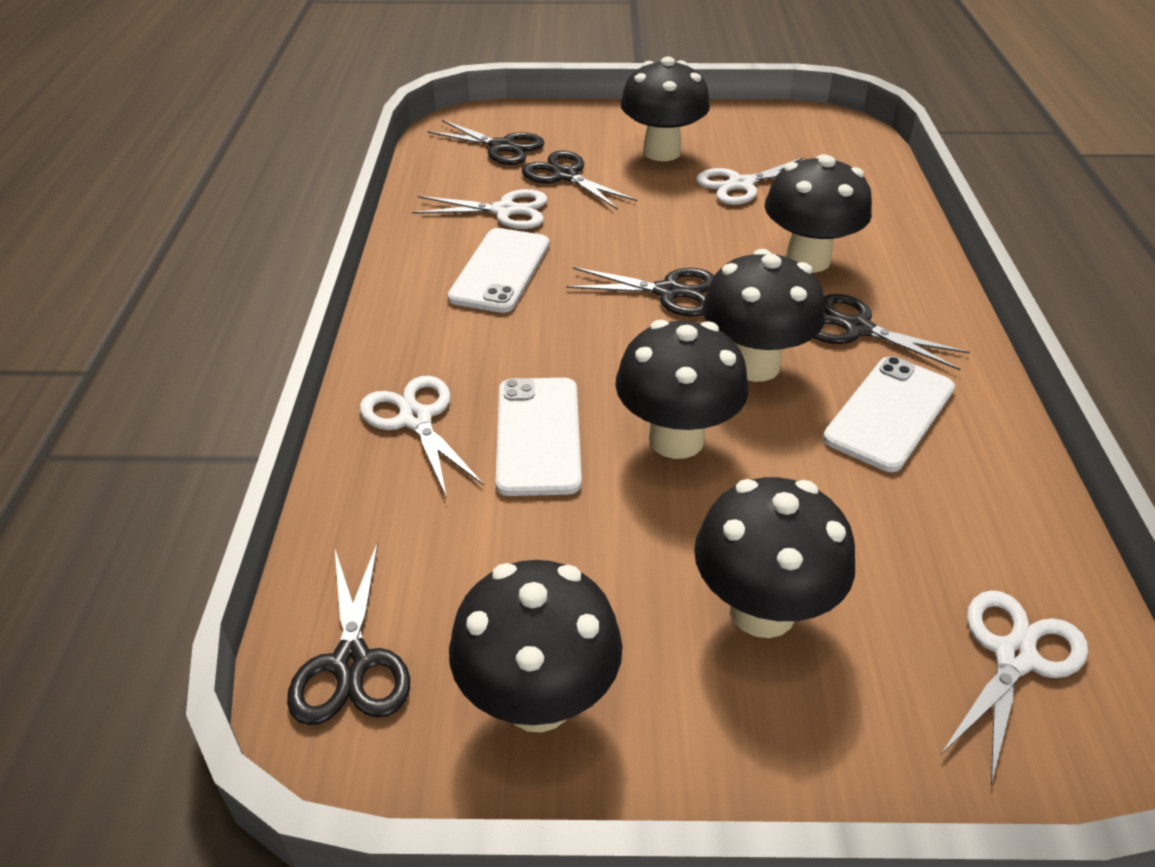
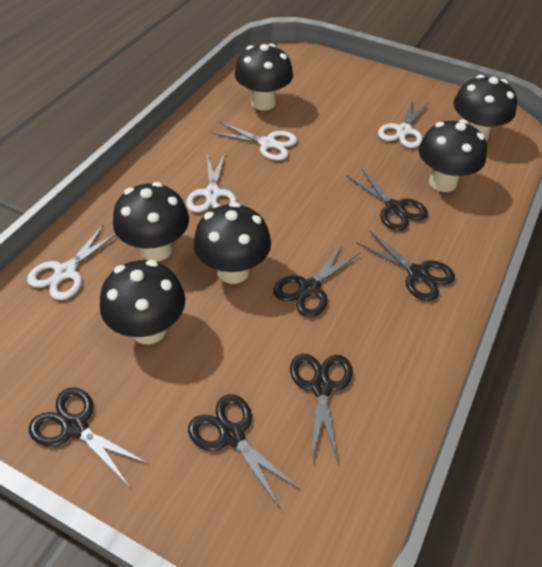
black scissors: [287,542,410,726] [427,120,544,165] [522,150,638,210] [566,267,714,317] [814,294,970,370] = 5 -> [29,387,149,486] [188,394,302,508] [273,244,361,317] [290,354,353,464] [346,168,428,231] [356,230,455,301] = 6
white phone: [448,228,549,313] [496,378,582,496] [823,356,955,472] = 3 -> none = 0

